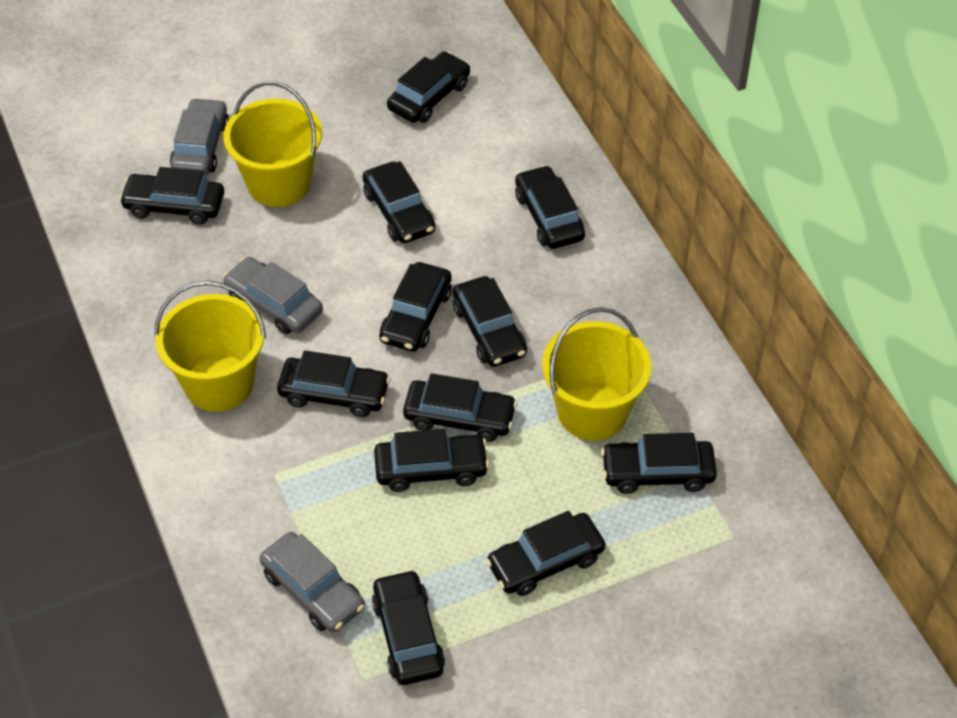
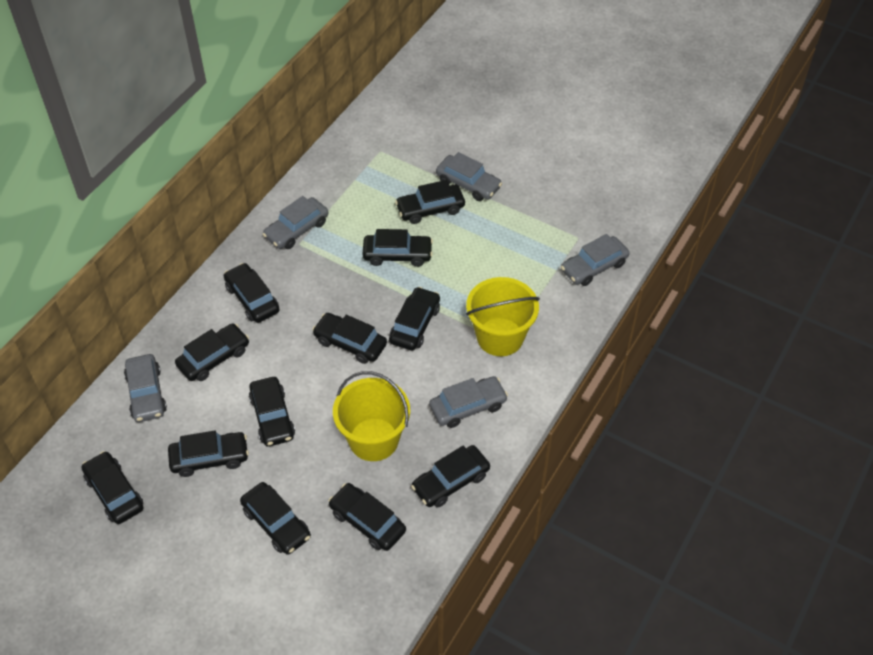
grey car: [170,98,229,176] [223,257,323,334] [259,532,365,633] = 3 -> [124,354,167,422] [263,196,328,249] [429,376,508,428] [436,152,502,201] [561,234,629,286] = 5
yellow bucket: [154,281,266,412] [223,81,322,207] [542,307,651,440] = 3 -> [333,371,410,461] [466,277,540,356] = 2

